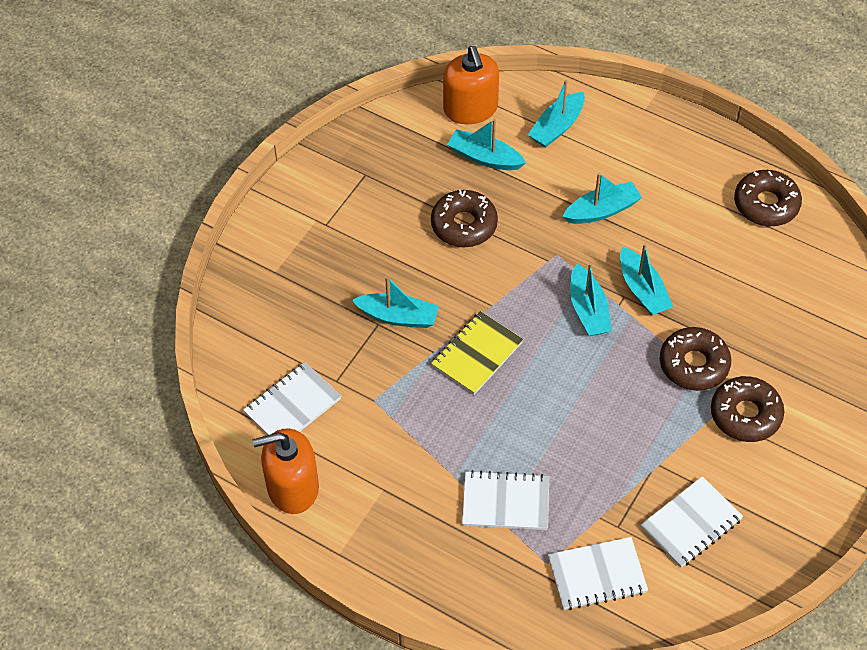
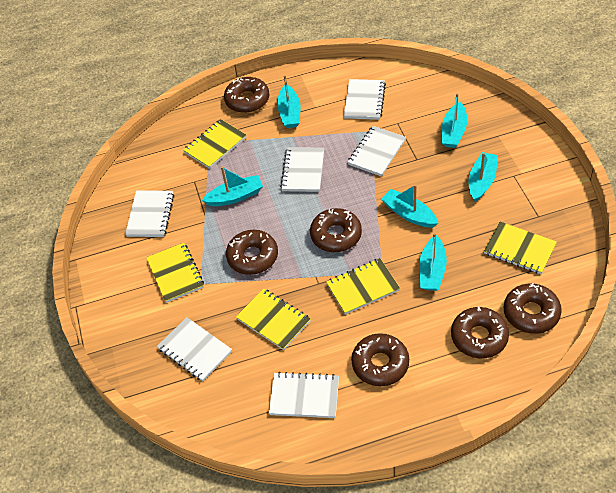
brown donut: [431,190,498,247] [660,327,731,391] [711,376,784,442] [734,170,802,226] = 4 -> [224,77,270,113] [226,230,278,275] [310,208,362,252] [351,333,409,386] [451,307,509,358] [504,283,562,334] = 6
orange soap dispenser: [253,428,319,514] [443,46,499,124] = 2 -> none = 0
white notebook: [243,362,341,435] [462,470,549,530] [548,537,648,610] [641,476,743,568] = 4 -> [125,190,174,237] [157,317,232,381] [269,372,339,418] [280,147,324,192] [344,79,386,120] [348,126,406,176] = 6
yellow notebook: [431,311,523,395] = 1 -> [146,243,204,303] [183,119,246,169] [236,288,311,350] [326,258,400,315] [484,222,557,274] = 5

